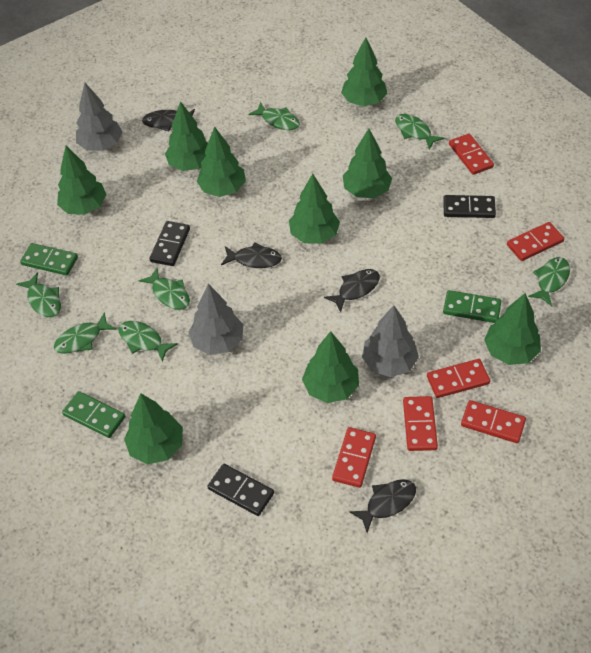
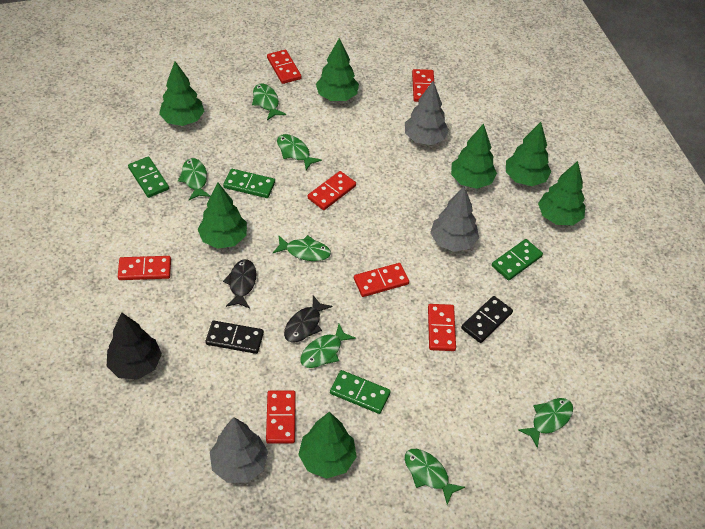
black domino: [149,221,190,266] [207,464,274,516] [443,195,496,218] = 3 -> [205,321,264,354] [461,296,513,343] = 2
black fish: [142,109,195,131] [221,242,282,268] [324,269,380,312] [349,479,416,533] = 4 -> [223,259,256,308] [284,296,333,343] = 2
black tree: none = 0 -> [107,313,162,380] = 1
green domino: [20,243,78,276] [62,391,125,438] [443,290,501,323] = 3 -> [128,157,169,198] [223,169,275,198] [330,370,391,414] [492,239,543,280] = 4
green tree: [57,146,107,215] [124,393,183,464] [165,101,208,171] [197,126,246,197] [289,173,340,244] [302,331,359,403] [341,37,387,106] [343,128,392,198] [484,293,541,365] = 9 -> [159,61,204,126] [198,182,247,249] [298,411,357,479] [316,38,359,101] [451,123,497,189] [506,122,551,186] [538,161,585,226] = 7
red domino: [332,427,376,488] [403,396,438,451] [427,359,490,398] [449,134,494,175] [461,400,526,443] [507,222,564,261] = 6 -> [118,256,171,280] [266,391,296,444] [267,50,301,84] [308,171,356,210] [354,263,409,297] [412,69,434,102] [428,304,456,351] = 7

